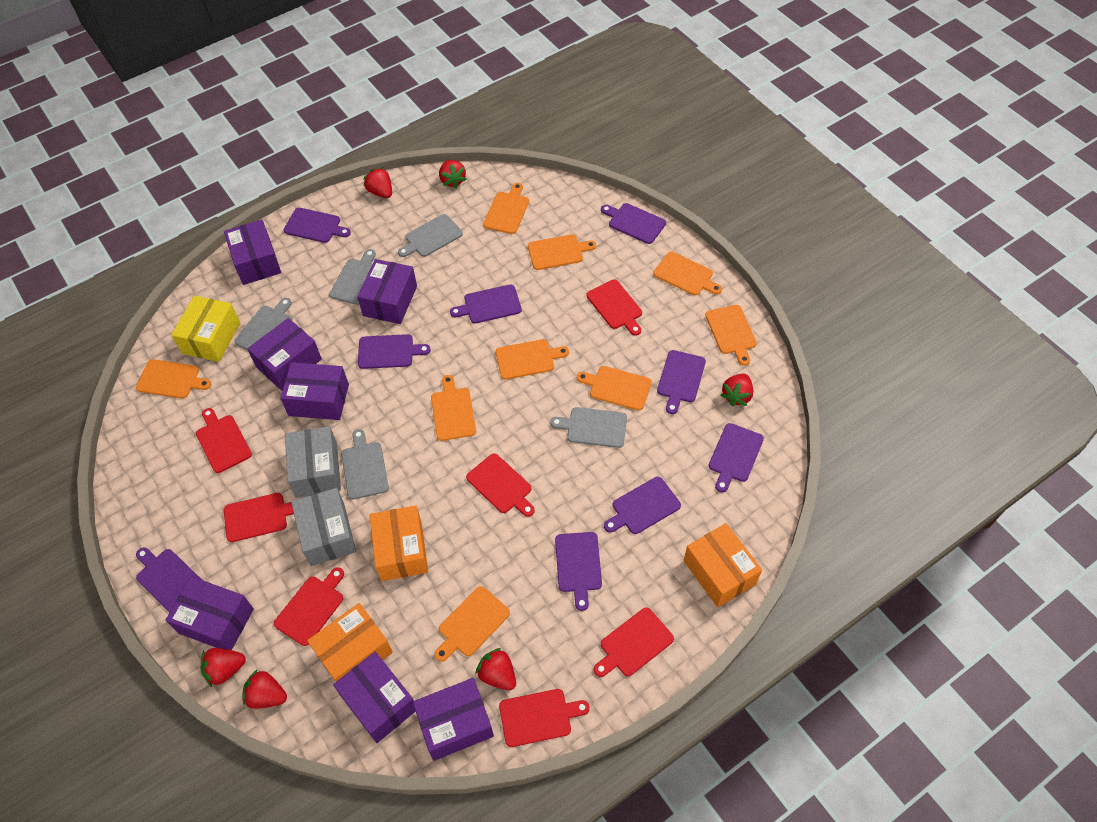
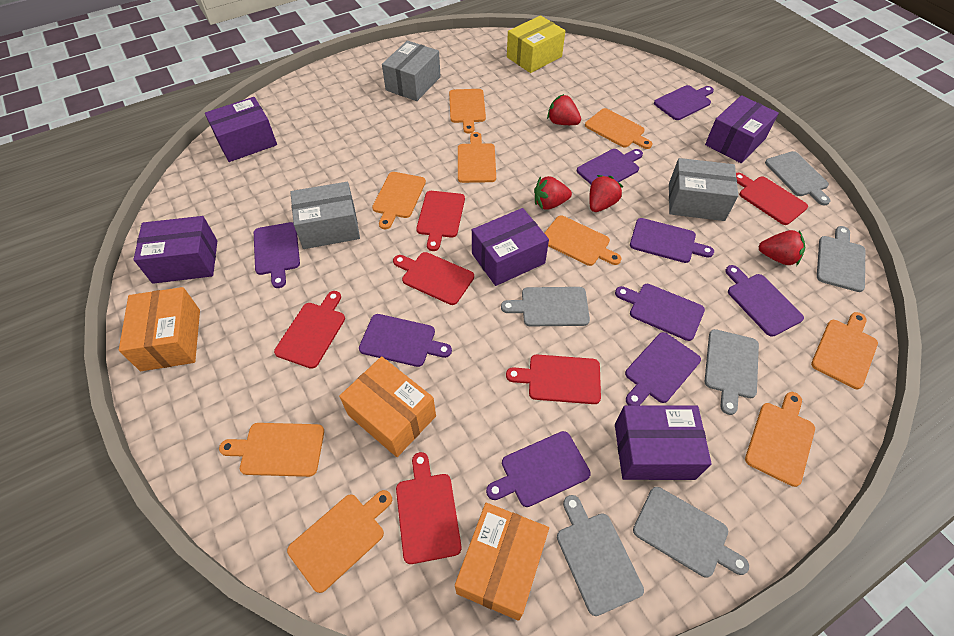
grey box: [285,426,341,498] [291,488,356,566] = 2 -> [290,182,360,249] [382,40,441,101] [669,158,738,221] = 3
grey cutting board: [234,298,292,350] [329,249,376,305] [341,429,389,500] [398,214,463,257] [550,407,627,448] = 5 -> [501,287,590,326] [557,495,644,616] [633,487,749,578] [705,329,759,415] [765,151,830,206] [817,226,865,292] = 6
purple box: [165,576,254,650] [224,219,281,285] [247,318,322,390] [280,362,349,420] [333,651,416,743] [357,259,417,324] [413,678,494,761] = 7 -> [133,216,217,284] [205,97,277,162] [472,208,549,286] [615,405,712,480] [705,95,779,163] = 5
red cutting board: [196,408,252,473] [224,493,294,542] [274,567,344,646] [466,453,535,517] [499,689,590,747] [587,280,642,336] [594,607,674,677] = 7 -> [274,291,345,369] [393,252,474,305] [396,452,462,564] [416,191,465,251] [506,354,601,404] [736,173,808,225] = 6
red strawberry: [201,648,246,687] [242,669,287,709] [363,167,392,198] [439,160,467,188] [475,648,516,690] [721,374,754,406] = 6 -> [534,176,572,210] [547,94,581,125] [589,175,623,212] [759,230,805,266] = 4

